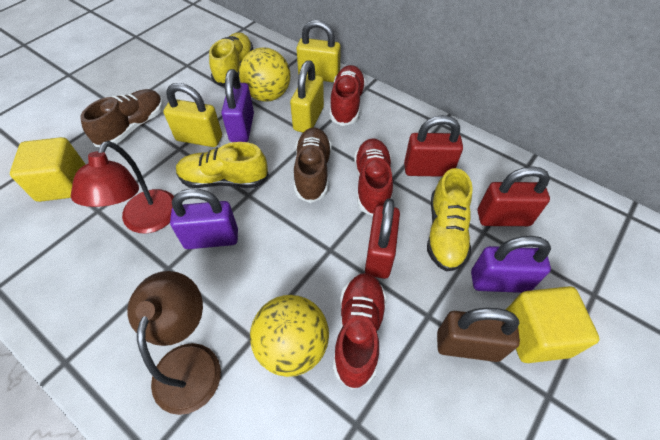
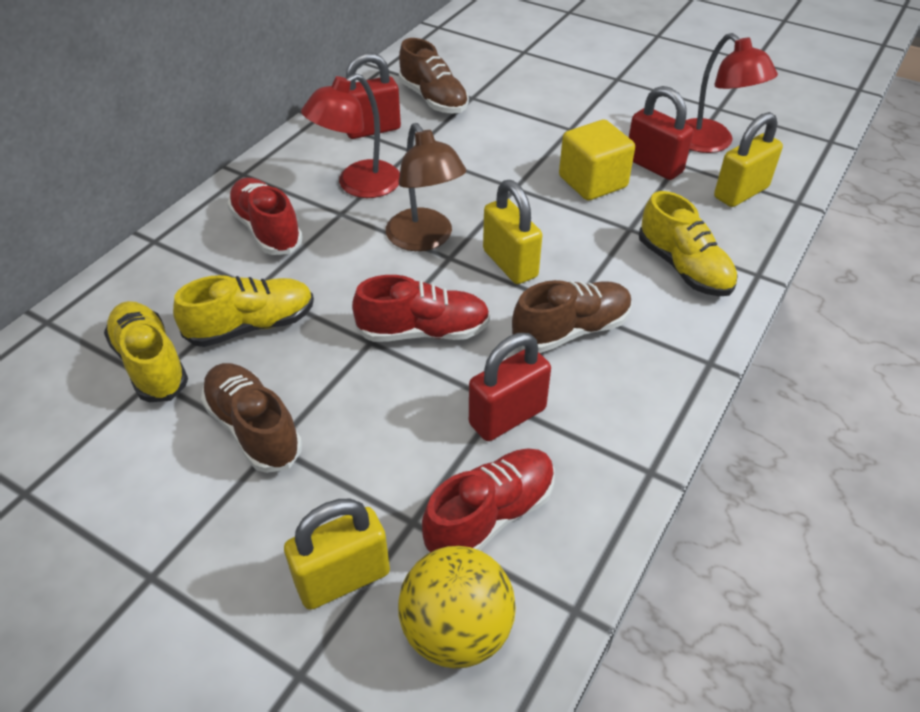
brown padlock: [437,308,520,362] = 1 -> none = 0
brown shoe: [80,89,163,148] [294,127,331,203] = 2 -> [201,363,302,473] [399,38,469,114] [512,280,632,353] = 3
purple padlock: [170,189,238,249] [221,69,254,142] [471,236,551,293] = 3 -> none = 0
red lamp: [71,141,174,233] = 1 -> [301,73,400,198] [685,33,778,153] = 2
yellow ball: [239,48,290,102] [250,295,329,377] = 2 -> [398,546,516,669] = 1
yellow cube: [10,137,86,202] [506,286,599,363] = 2 -> [559,120,635,201] = 1

